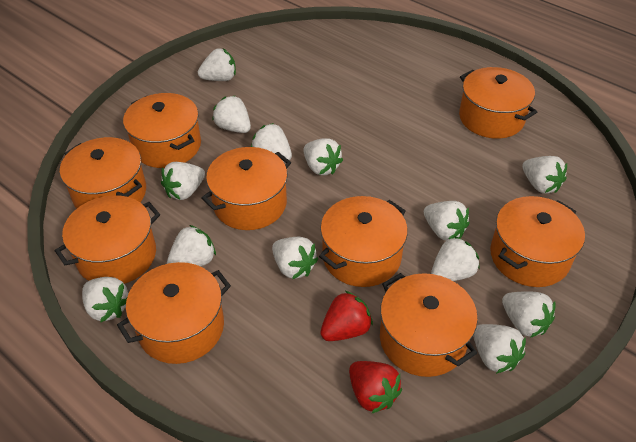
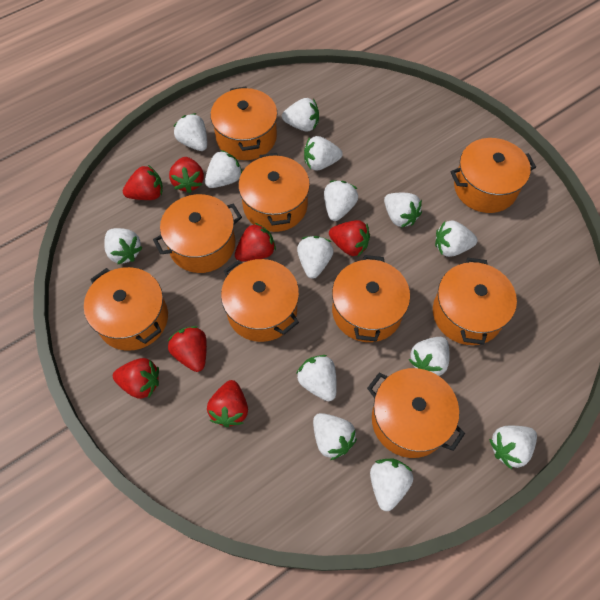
red strawberry: [320,291,373,341] [349,361,402,414] = 2 -> [113,358,159,399] [123,165,163,200] [168,326,207,372] [169,157,204,193] [207,380,248,427] [235,223,276,262] [329,220,370,256] = 7
white strawberry: [82,277,128,323] [161,162,205,200] [167,225,216,267] [198,48,236,81] [212,95,251,133] [251,123,292,162] [272,237,318,279] [303,138,343,175] [424,201,470,241] [431,236,479,281] [473,324,526,374] [502,291,556,338] [522,156,567,193] = 13 -> [104,228,143,265] [173,113,207,151] [205,150,243,188] [282,98,319,131] [296,355,337,401] [297,236,334,279] [304,136,342,171] [313,413,357,460] [324,181,358,221] [370,459,413,511] [384,193,422,228] [408,337,450,376] [435,220,477,257] [489,426,537,469] = 14

